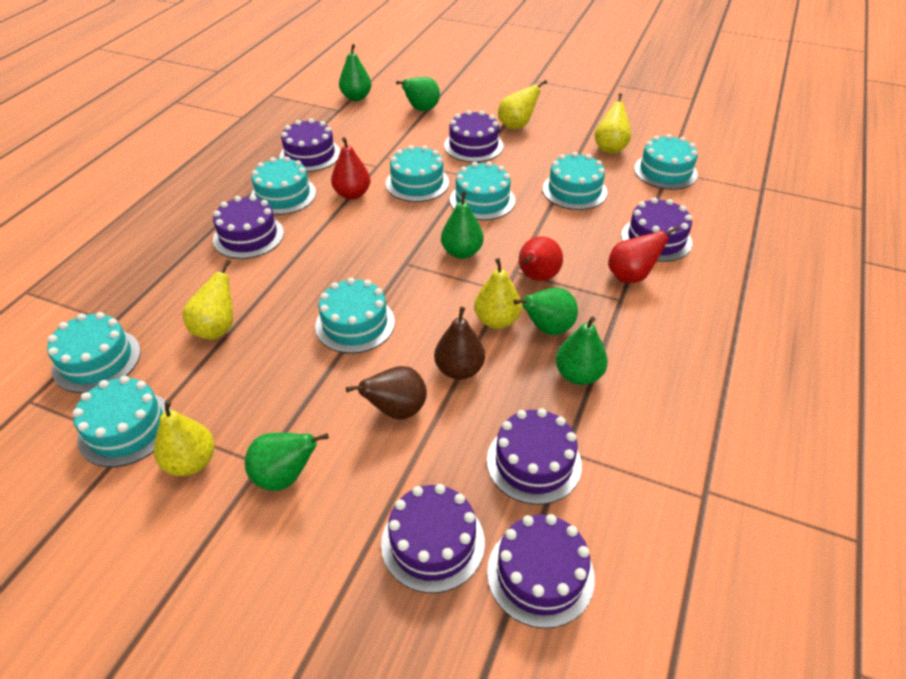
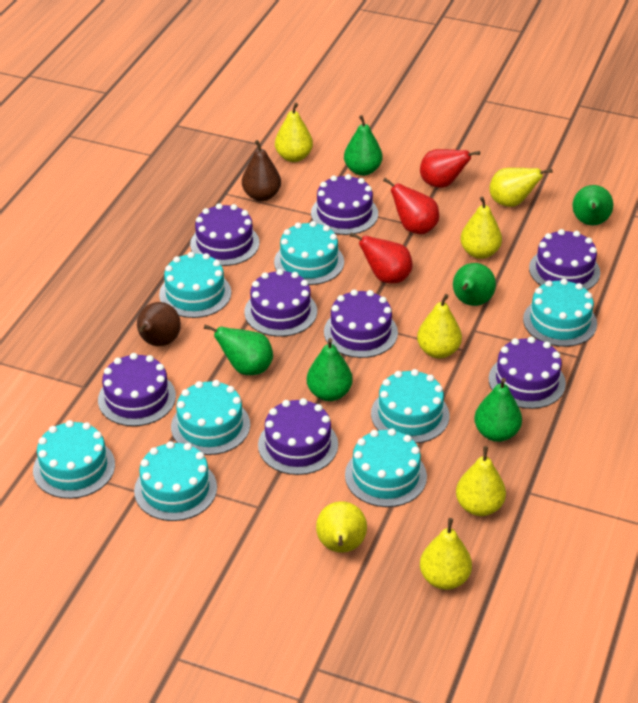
purple cake: [213,195,284,259] [280,118,340,172] [381,484,485,593] [444,110,503,162] [487,408,582,505] [487,514,595,628] [621,197,693,262] = 7 -> [98,353,176,426] [190,203,259,266] [244,269,317,337] [258,398,338,475] [311,174,378,235] [324,289,398,358] [489,337,566,409] [529,229,600,290] = 8
yellow pear: [154,400,215,476] [183,260,233,340] [474,258,522,329] [498,80,547,129] [594,93,631,154] = 5 -> [275,103,313,162] [316,501,367,553] [417,294,462,359] [420,518,472,590] [456,446,506,516] [460,196,502,259] [489,168,552,207] = 7

